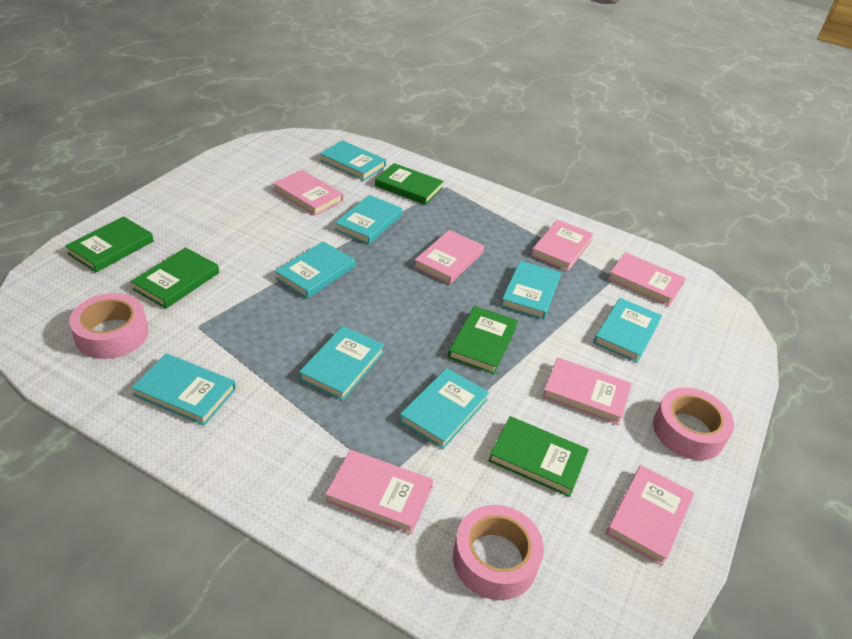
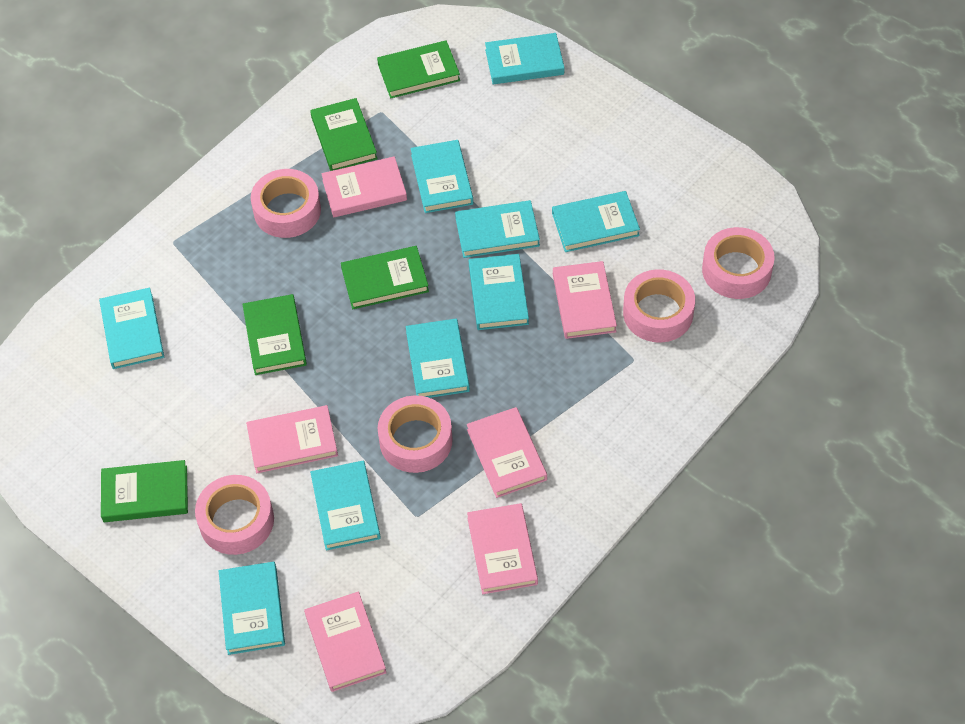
pink book: [273,170,343,216] [325,450,433,534] [414,230,484,285] [531,220,593,271] [542,357,632,425] [606,465,694,566] [608,252,686,306] = 7 -> [246,405,338,473] [304,591,387,692] [321,156,407,217] [467,407,547,498] [467,503,538,594] [553,261,617,339] = 6
pink tape: [69,293,148,359] [453,505,544,600] [653,387,734,460] = 3 -> [195,475,274,555] [251,169,321,238] [378,395,453,473] [623,269,695,343] [702,227,775,299] = 5
turquoise book: [131,353,236,426] [275,241,355,299] [299,326,384,401] [320,140,386,181] [335,195,402,245] [399,368,489,449] [501,261,561,320] [593,298,662,363] = 8 -> [99,288,164,369] [219,561,285,655] [310,460,381,551] [406,319,470,398] [411,140,473,213] [455,200,540,258] [469,254,529,330] [485,33,565,84] [552,191,640,252] = 9

